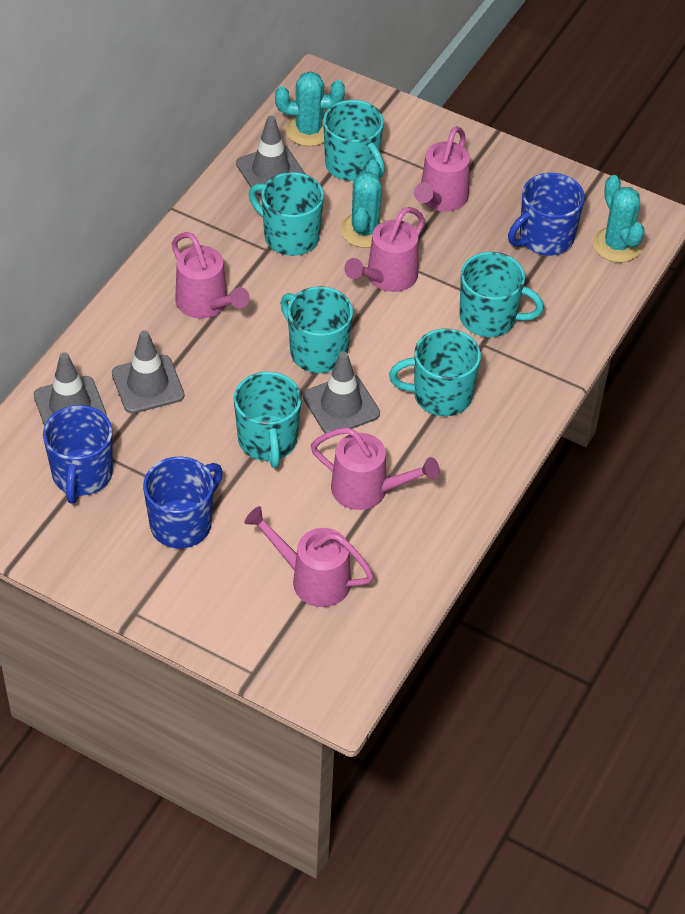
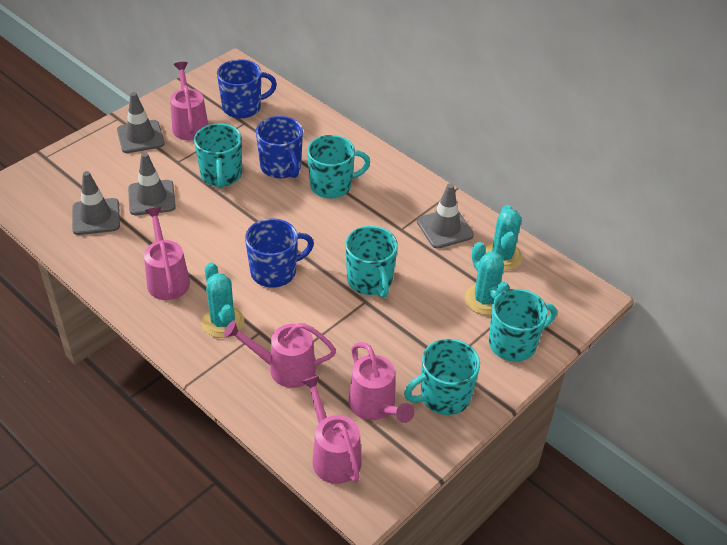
turquoise mug: [234,372,302,468] [249,172,324,256] [280,286,353,373] [323,100,385,181] [389,328,481,416] [460,252,544,337] = 6 -> [194,124,242,189] [307,135,370,198] [345,226,398,298] [404,339,480,415] [489,289,557,362] = 5

